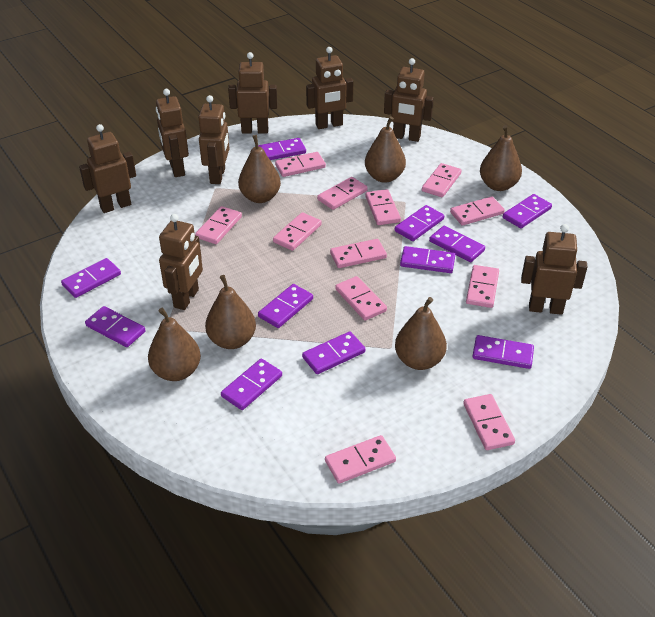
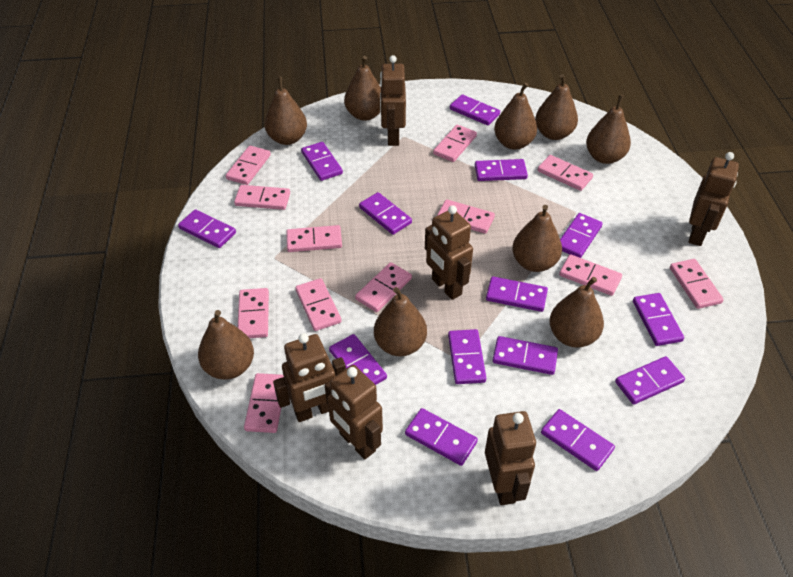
brown pear: [148,308,201,381] [205,275,256,349] [238,135,281,203] [365,116,406,183] [395,297,447,370] [480,125,522,191] = 6 -> [198,310,254,380] [264,76,307,145] [344,56,381,121] [374,287,427,357] [494,83,537,150] [512,205,562,272] [535,74,578,140] [549,277,604,348] [586,95,631,164] = 9
brown robot: [79,124,136,213] [156,89,189,177] [159,214,203,310] [198,95,230,184] [228,52,277,133] [306,47,353,129] [384,58,434,142] [521,224,587,315] = 8 -> [273,333,346,422] [325,365,383,460] [380,55,406,146] [425,205,473,300] [485,411,536,505] [689,152,739,246] = 6
purple domino: [61,258,121,298] [85,306,146,347] [221,359,282,410] [258,138,306,160] [258,284,313,328] [302,331,365,374] [395,205,444,241] [400,246,455,273] [429,226,485,262] [472,335,534,369] [503,194,552,228] = 11 -> [178,209,236,248] [301,142,343,181] [329,334,387,385] [359,192,412,235] [405,408,478,466] [448,329,486,384] [450,94,500,125] [475,159,528,181] [486,276,548,312] [493,336,558,375] [541,409,615,471] [560,213,603,258] [615,356,685,405] [633,293,684,346] = 14

